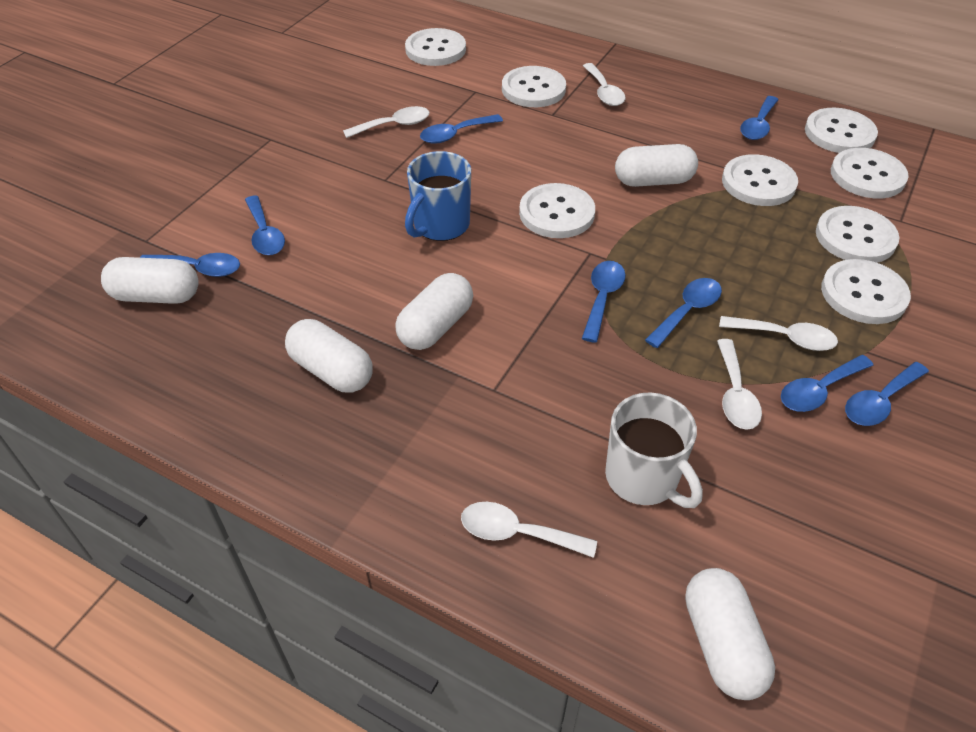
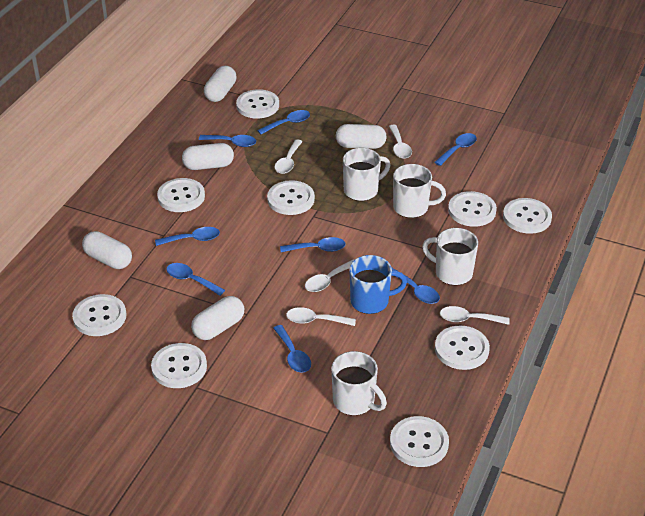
white button: [405,28,466,66] [502,66,566,107] [519,183,595,238] [722,154,798,206] [805,108,878,153] [816,206,900,263] [821,259,911,324] [831,148,909,199] = 8 -> [72,294,126,336] [151,343,207,388] [157,178,205,212] [236,89,279,118] [267,180,315,215] [390,416,449,467] [435,326,490,370] [448,191,497,227] [503,198,552,234] = 9
white mug: [605,392,703,508] = 1 -> [331,351,387,415] [343,148,390,201] [393,164,446,218] [422,228,478,285] = 4

